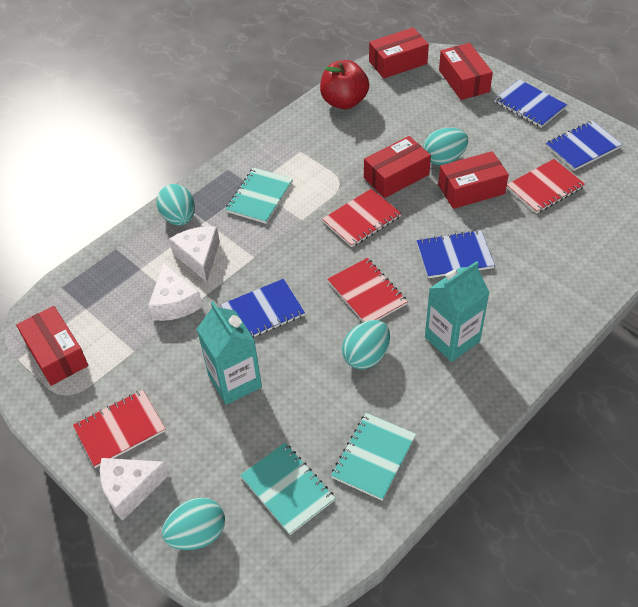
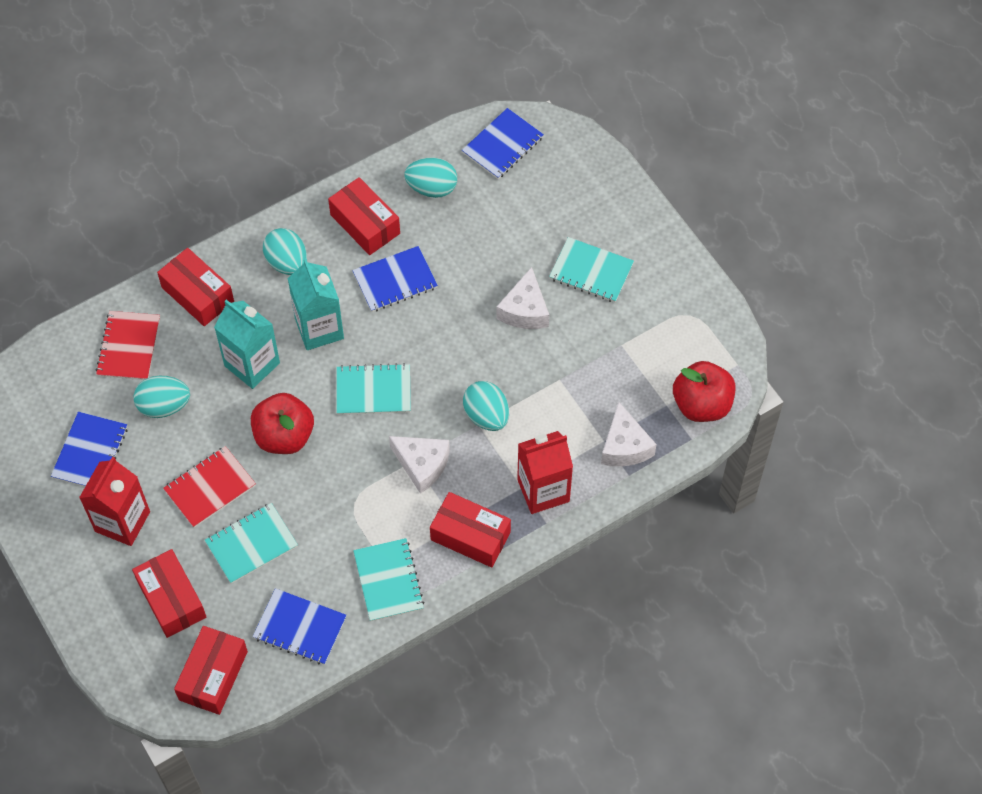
red apple: [320,60,369,109] = 1 -> [251,393,314,454] [673,361,735,422] = 2
red carton: none = 0 -> [79,457,150,546] [517,431,573,514] = 2
red notebook: [73,390,166,468] [322,188,401,247] [328,258,408,322] [506,159,585,214] = 4 -> [96,311,160,380] [163,446,256,528] = 2
turquoise notebook: [225,168,293,224] [240,443,335,535] [331,413,416,501] = 3 -> [205,503,298,584] [336,363,411,415] [353,538,425,622] [549,237,634,302] = 4

